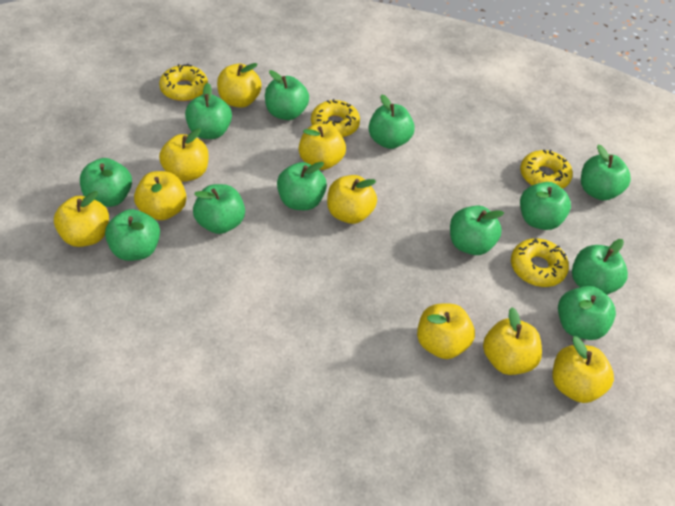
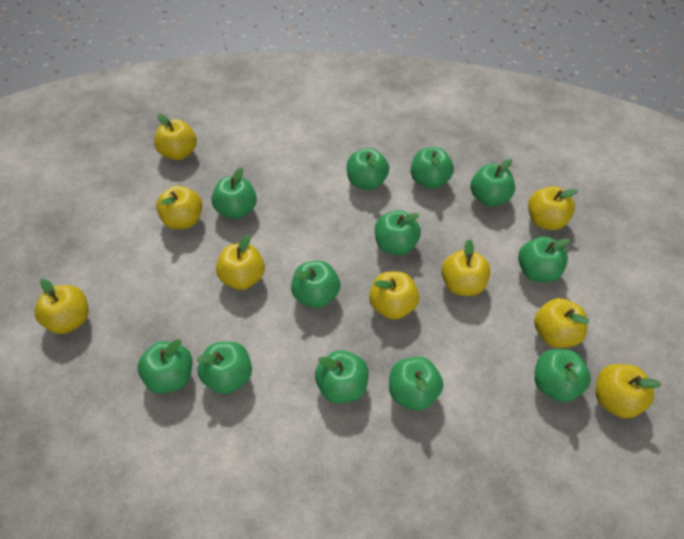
yellow donut: [159,64,208,101] [311,99,360,137] [511,238,569,287] [520,150,573,189] = 4 -> none = 0

